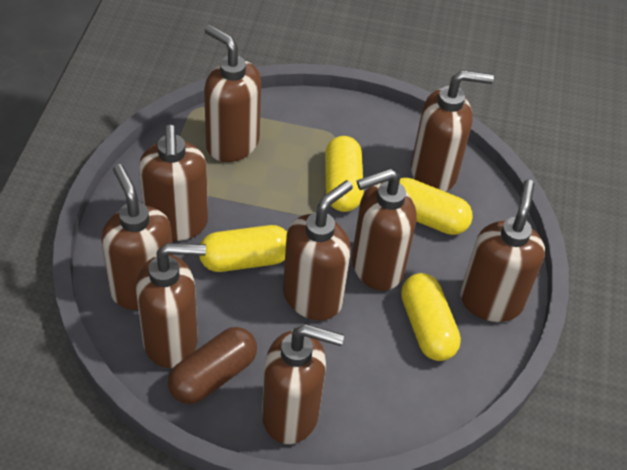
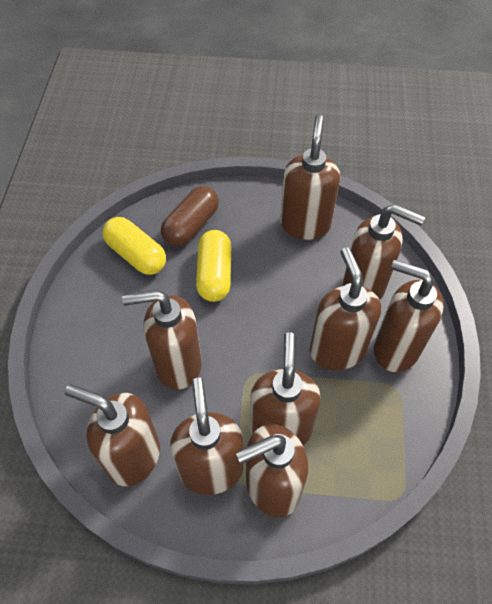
yellow capsule: [199,225,287,272] [325,136,364,212] [399,178,473,235] [401,273,461,361] = 4 -> [103,217,166,275] [196,230,231,302] = 2

